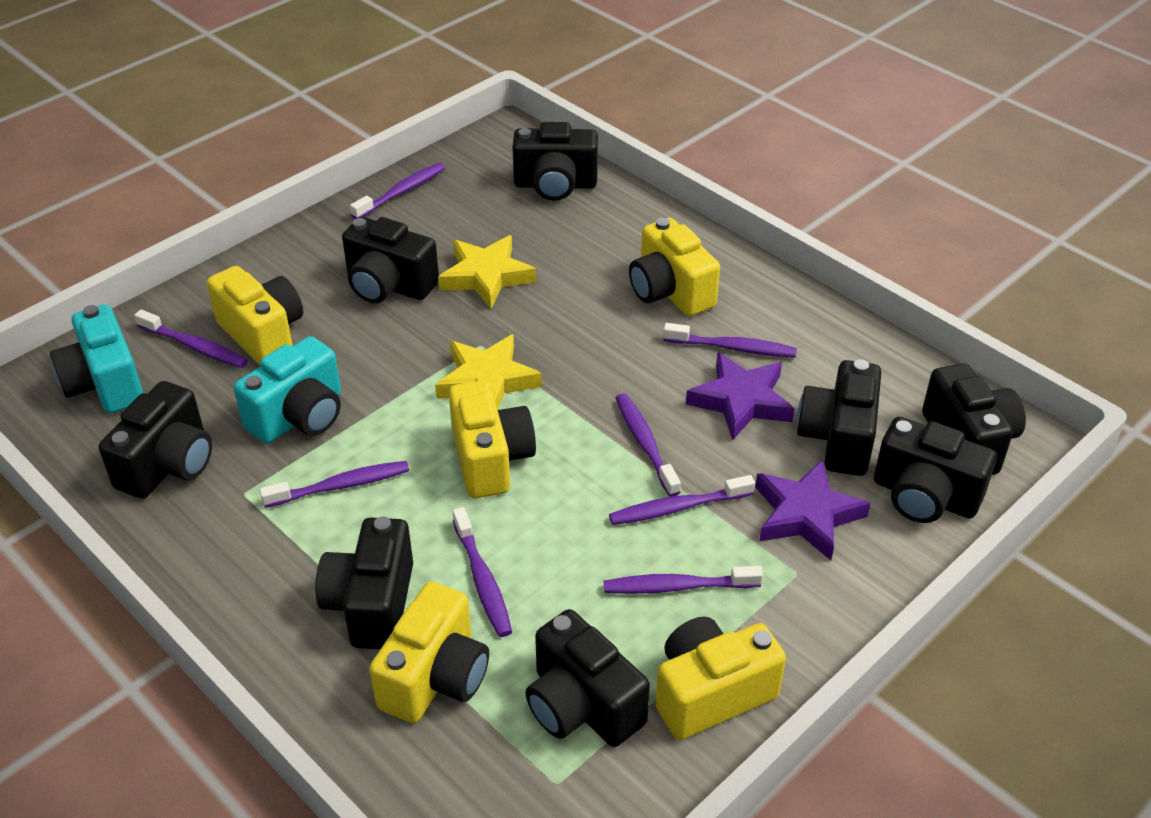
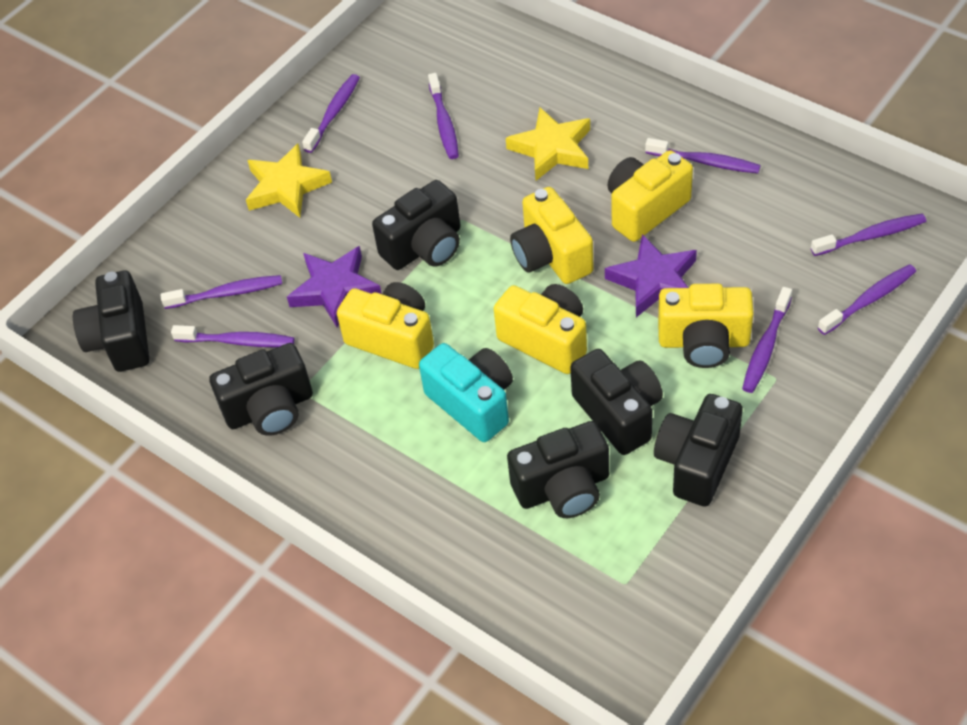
black camera: [99,381,212,499] [315,516,413,649] [342,217,439,303] [512,122,598,201] [525,609,650,747] [797,359,881,476] [874,417,997,523] [922,363,1026,475] = 8 -> [73,270,149,372] [209,343,313,436] [372,180,461,270] [507,421,609,518] [570,349,663,455] [654,394,743,507] = 6
turquoise camera: [50,305,143,413] [234,336,341,443] = 2 -> [419,343,513,442] = 1

